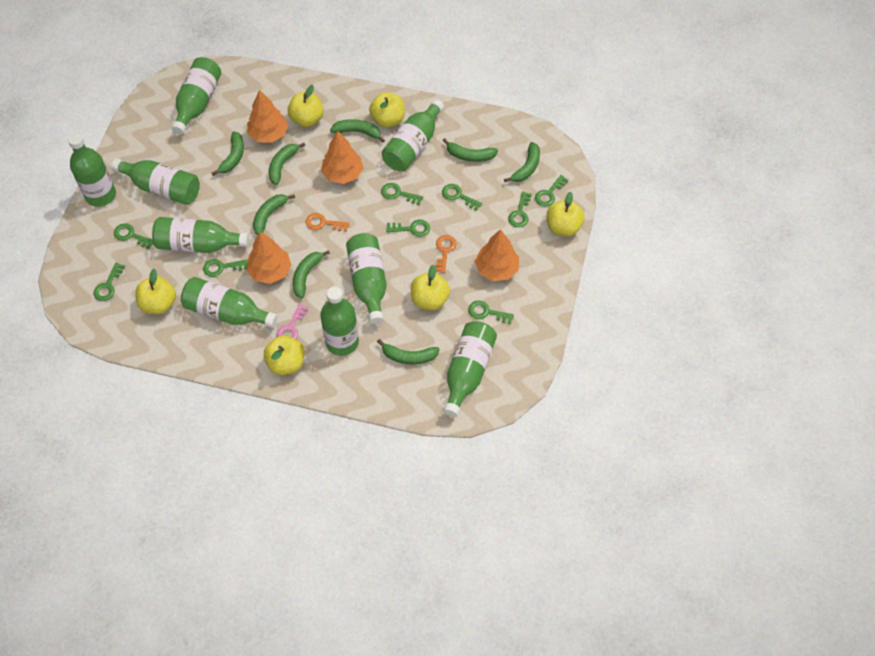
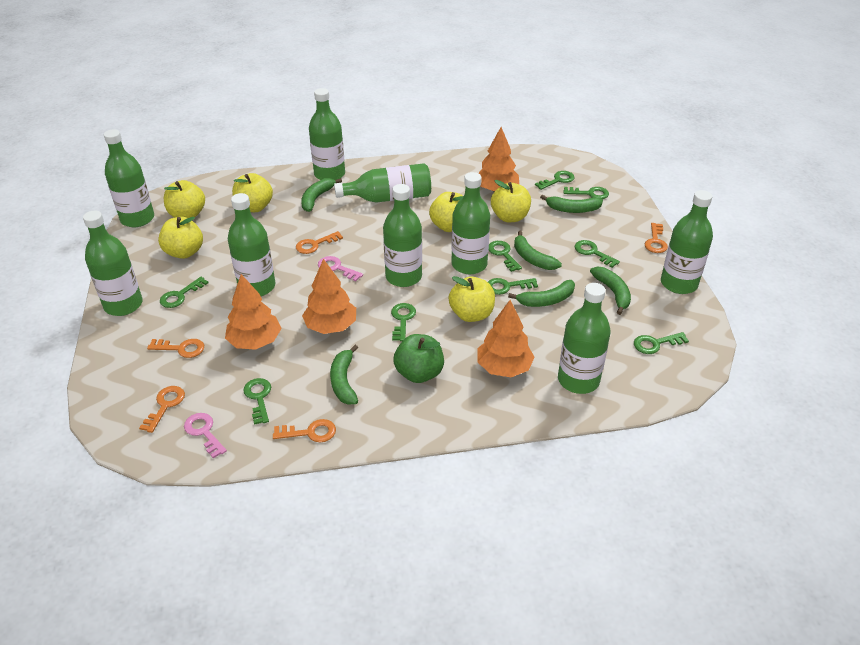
green apple: none = 0 -> [393,334,444,383] = 1
green banana: [212,131,244,176] [253,194,295,235] [269,143,305,185] [293,250,330,298] [330,119,385,143] [377,339,440,364] [442,138,498,162] [504,142,540,182] = 8 -> [301,178,342,212] [330,345,358,405] [508,280,575,307] [514,231,562,270] [540,195,603,213] [590,267,631,315] = 6
orange key: [306,213,349,232] [435,235,456,273] = 2 -> [139,386,185,433] [147,339,204,358] [273,419,336,442] [296,231,343,254] [645,223,668,253] = 5
pink key: [277,304,308,339] = 1 -> [184,413,227,458] [318,256,363,281] = 2

